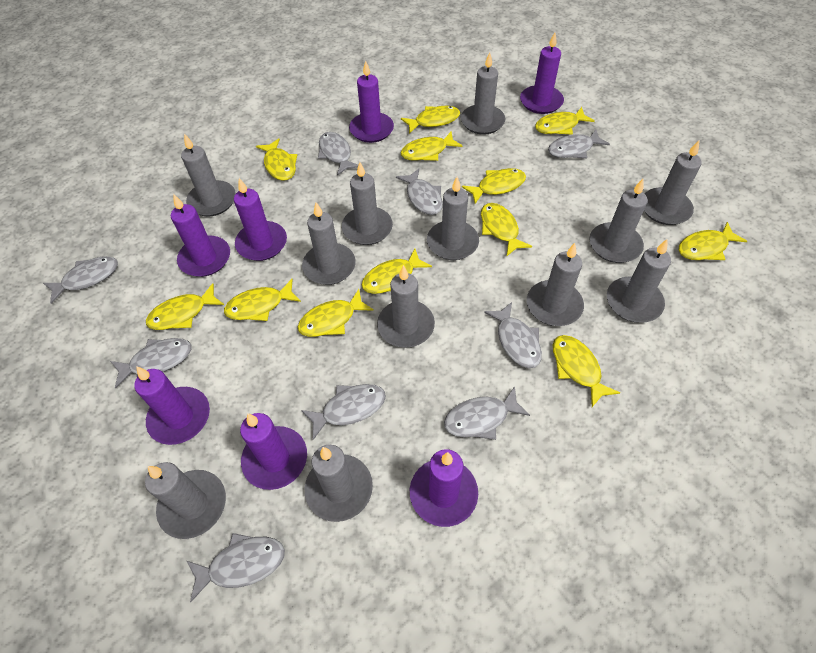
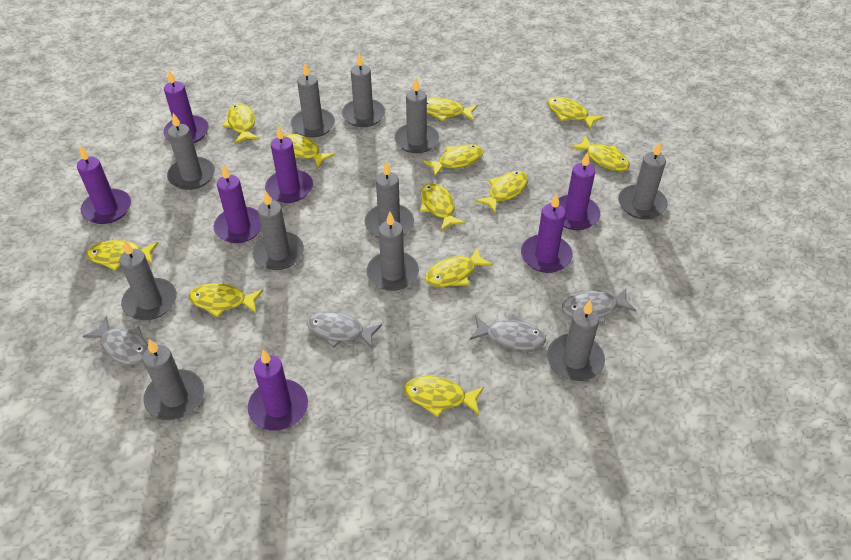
grey candle: [145,462,226,539] [181,134,236,216] [302,202,356,285] [305,445,373,522] [342,162,393,245] [377,265,435,348] [427,177,479,260] [461,52,505,135] [527,243,584,326] [590,179,648,263] [607,239,671,323] [644,141,702,225] = 12 -> [119,240,177,320] [143,339,204,420] [167,113,215,190] [252,191,304,270] [291,63,335,138] [342,53,385,127] [365,161,414,238] [367,212,419,291] [394,78,439,153] [547,300,605,381] [618,142,668,219] = 11
grey fish: [43,256,118,304] [110,338,192,388] [187,533,285,602] [301,384,386,440] [318,132,358,175] [396,169,443,215] [444,386,530,440] [484,302,542,368] [548,130,610,158] = 9 -> [83,317,148,365] [307,311,382,349] [469,315,546,350] [562,288,636,324] = 4

